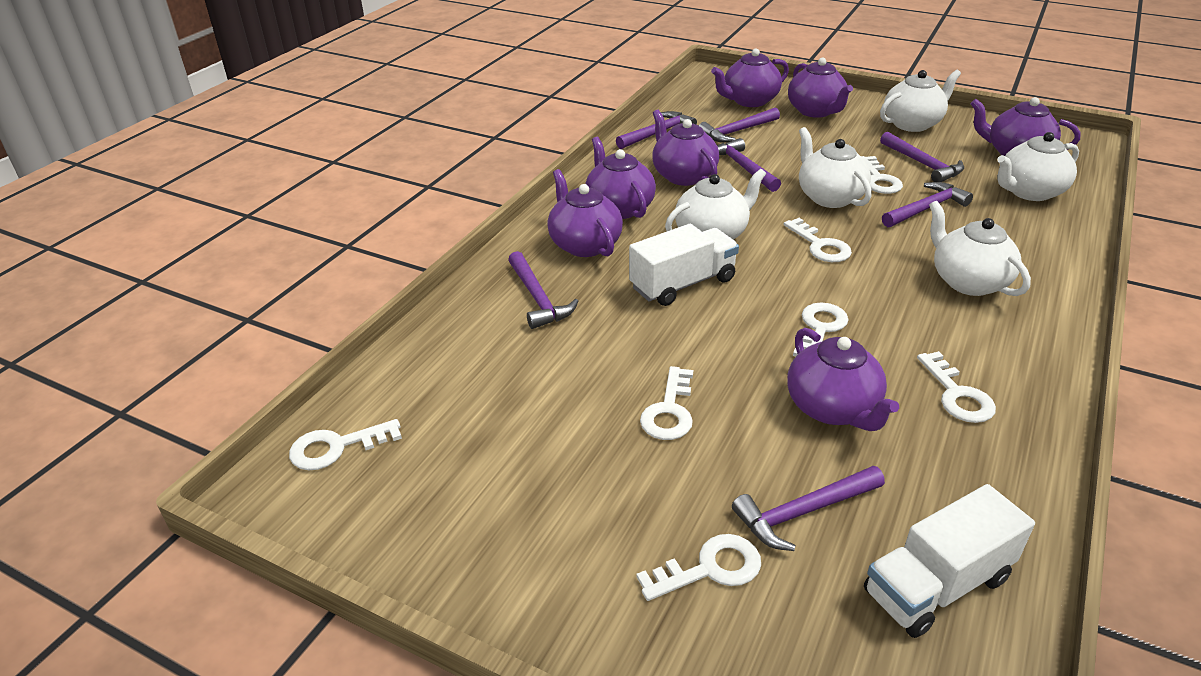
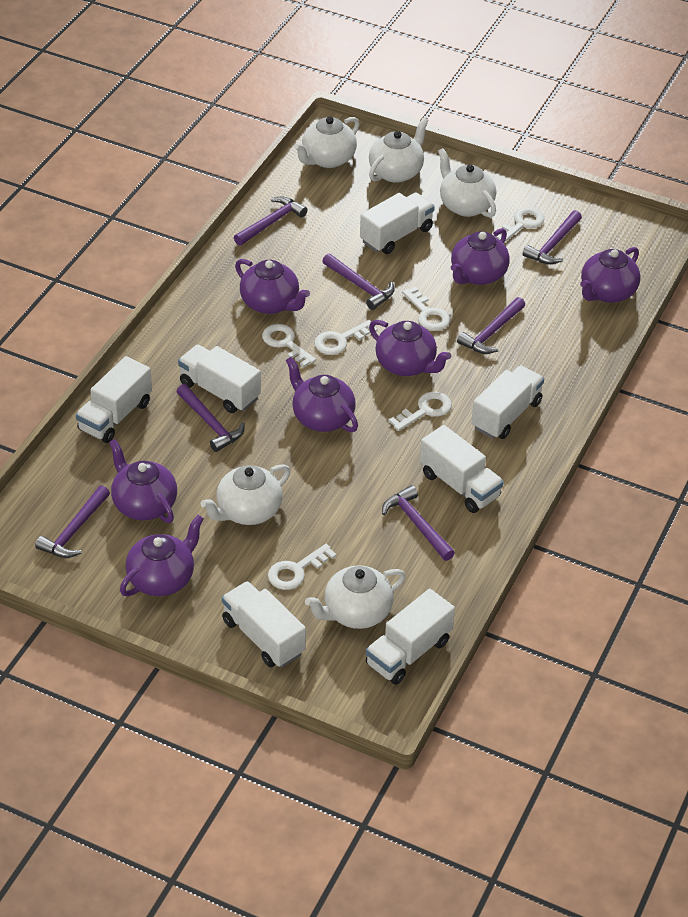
white key: [289,419,402,470] [636,534,761,601] [640,366,693,440] [784,218,852,262] [793,302,849,356] [861,156,903,194] [917,351,996,423] = 7 -> [262,324,316,368] [268,544,336,590] [314,320,377,355] [389,392,452,431] [402,286,450,331] [492,207,545,243] = 6
white truck: [629,224,739,306] [864,484,1035,638] = 2 -> [76,356,152,443] [178,345,261,413] [222,581,306,668] [360,192,435,254] [366,589,455,685] [420,425,504,513] [471,365,544,439] = 7

